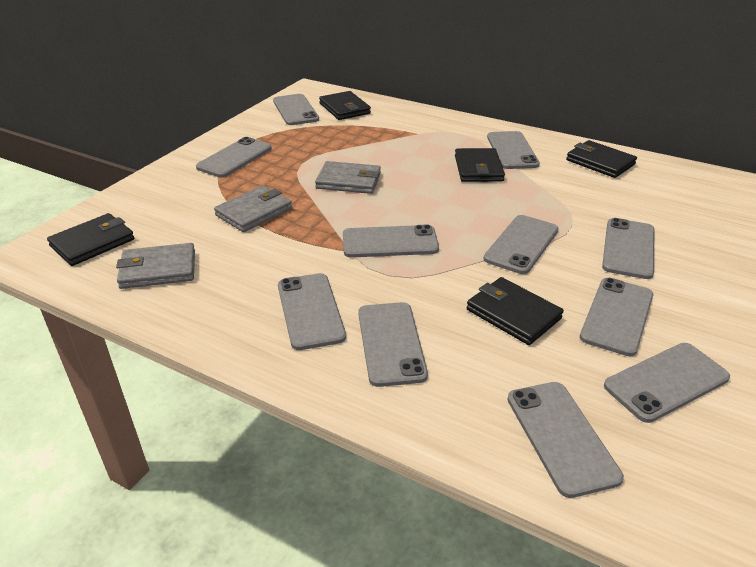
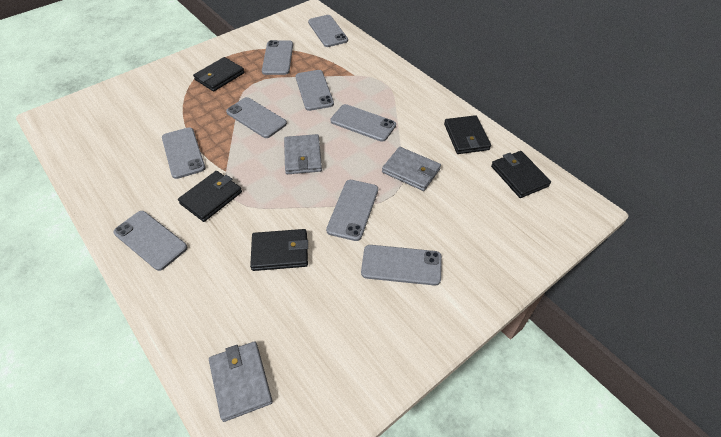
grey phone: [196,137,272,177] [273,94,319,125] [278,273,346,350] [343,225,439,258] [358,302,428,387] [484,215,558,274] [487,131,540,169] [507,382,624,498] [580,278,653,356] [602,218,654,279] [604,343,730,423] = 11 -> [113,211,187,271] [162,128,205,179] [226,97,287,138] [262,40,293,75] [296,70,334,111] [308,15,348,47] [326,180,378,241] [330,104,396,142] [361,245,442,286] = 9

